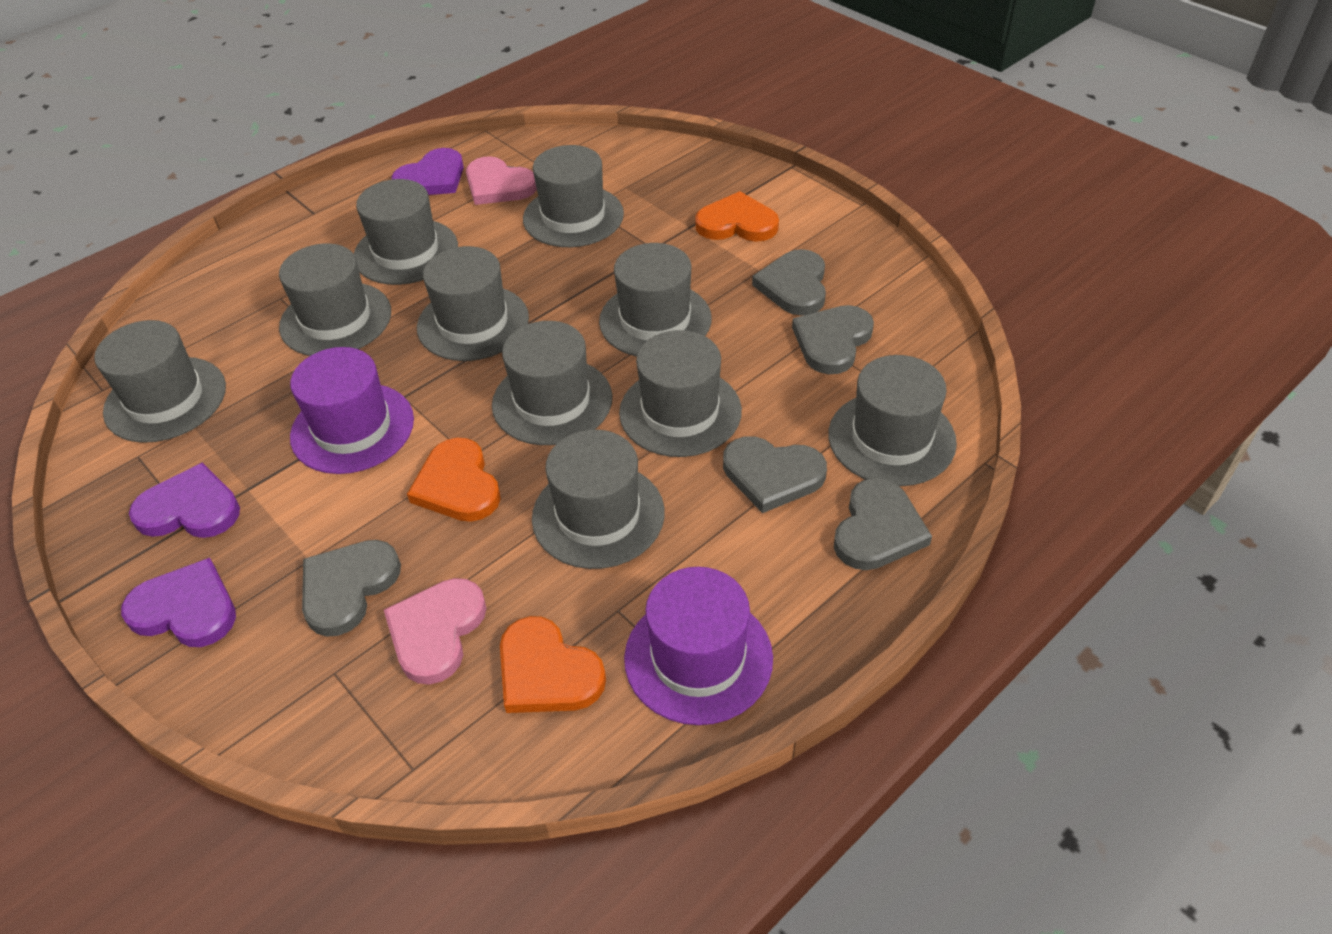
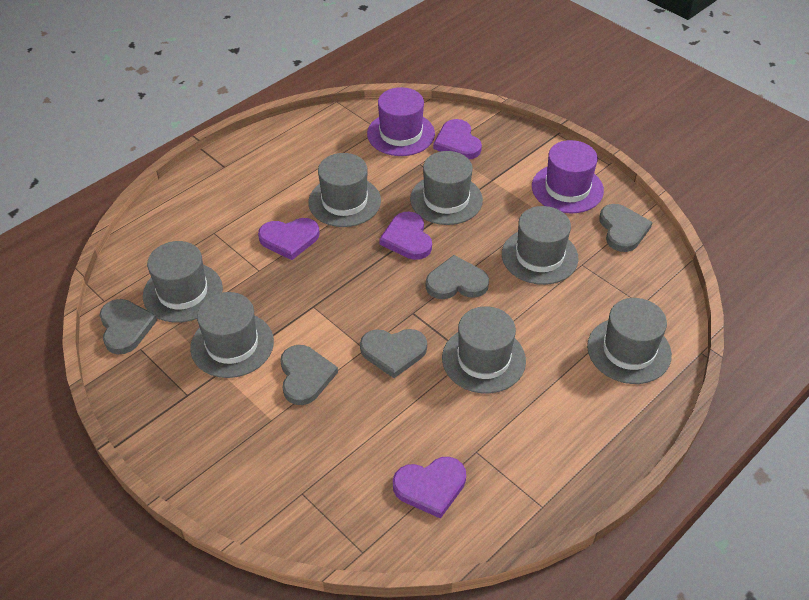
grey hat: [94,320,226,443] [279,243,391,356] [354,179,458,285] [417,246,529,361] [492,321,612,445] [523,145,624,247] [532,429,665,569] [599,243,712,357] [619,330,742,457] [828,355,957,486] = 10 -> [143,241,223,323] [190,292,274,378] [308,153,381,227] [410,151,483,225] [442,306,526,394] [502,206,578,285] [587,298,672,384] = 7
orange heart: [407,438,501,522] [500,616,606,713] [695,191,779,242] = 3 -> none = 0
pink heart: [384,578,487,685] [466,156,537,205] = 2 -> none = 0
purple heart: [121,558,236,647] [129,462,240,538] [391,148,464,195] = 3 -> [258,218,320,260] [379,212,432,260] [393,457,466,519] [433,119,482,159] = 4

